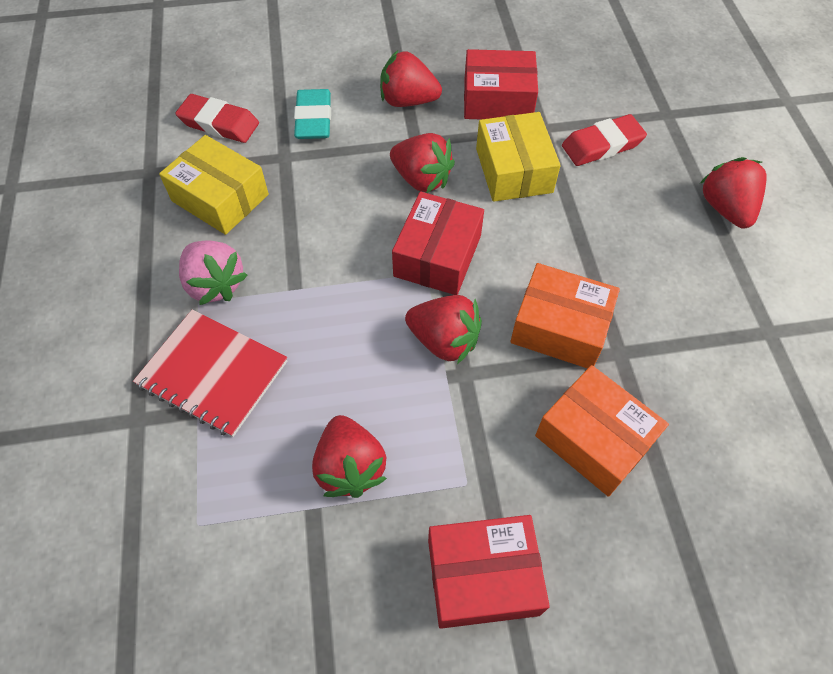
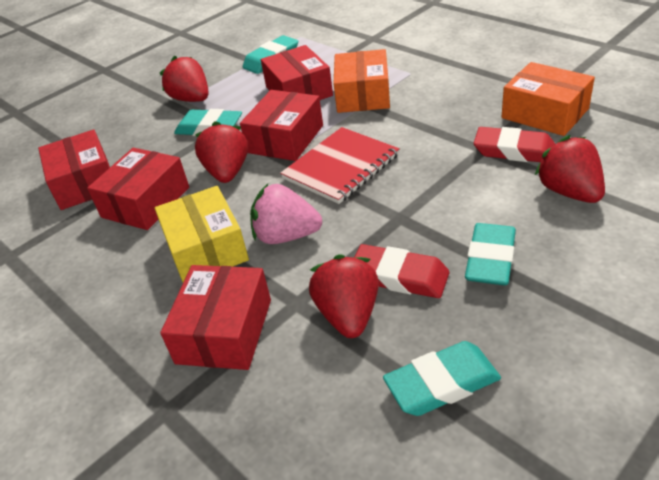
red box: [392,192,484,295] [428,515,550,629] [464,49,538,119] = 3 -> [38,130,110,210] [87,148,189,230] [160,265,271,370] [240,90,323,161] [261,45,333,100] = 5
red strawberry: [312,415,387,498] [380,50,442,107] [390,133,455,193] [405,295,482,364] [700,157,767,228] = 5 -> [160,55,209,102] [195,121,248,183] [309,254,379,338] [535,135,605,203] = 4
turquoise eraser: [294,89,331,139] = 1 -> [174,109,242,136] [243,35,298,74] [383,341,501,416] [465,223,516,285] = 4
yellow box: [159,135,269,235] [476,112,561,202] = 2 -> [155,186,249,282] = 1

